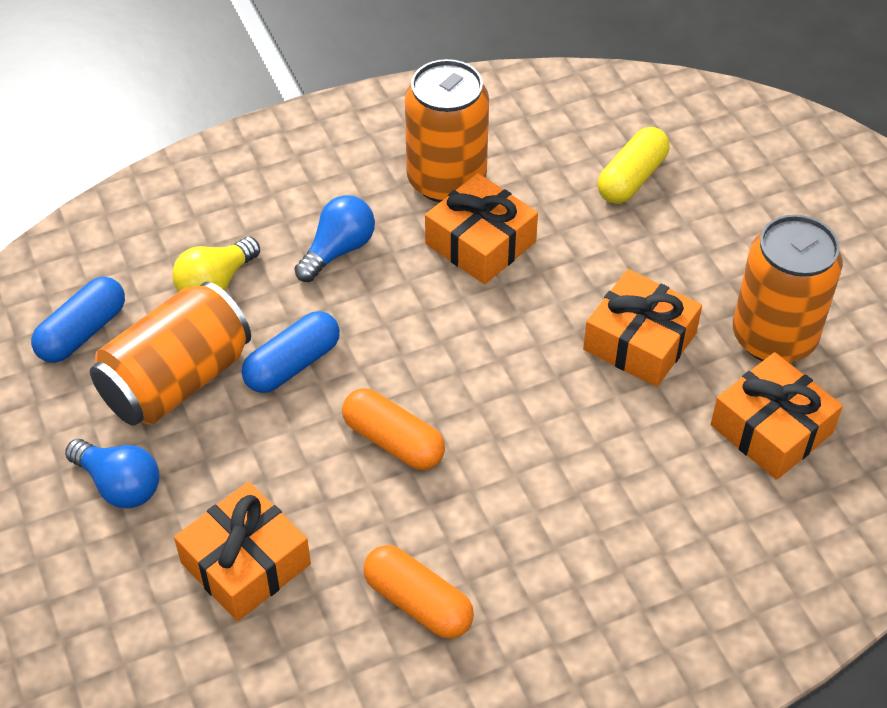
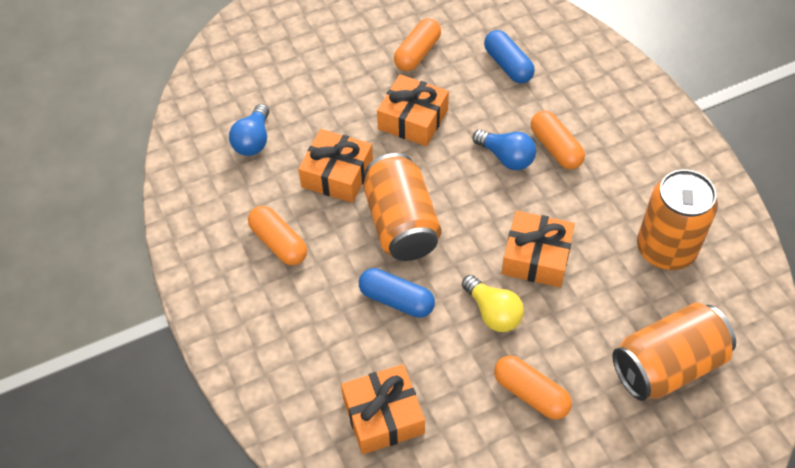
orange capsule: [342,388,445,470] [363,545,474,639] = 2 -> [248,206,307,265] [394,18,441,71] [494,355,572,420] [531,111,585,169] = 4
yellow capsule: [597,127,670,204] = 1 -> none = 0

